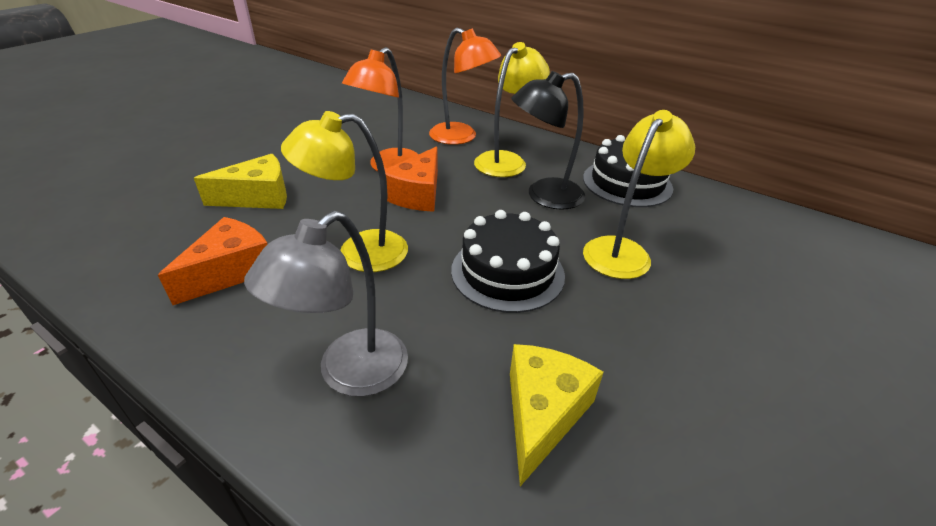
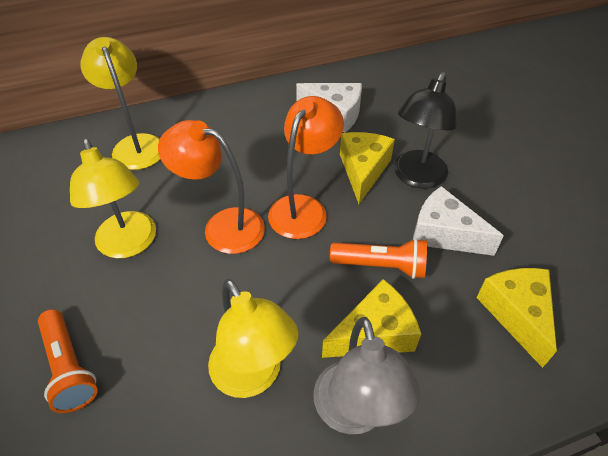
black cake: [451,210,565,313] [583,135,673,207] = 2 -> none = 0
orange cheese: [158,217,268,305] [385,146,438,212] = 2 -> none = 0
orange flashlight: none = 0 -> [38,309,98,413] [330,238,427,279] = 2
white cheese: none = 0 -> [296,83,362,133] [413,186,504,256] = 2
yellow cheese: [194,154,287,209] [510,344,604,486] = 2 -> [322,279,421,358] [340,132,395,204] [476,268,557,368] = 3

